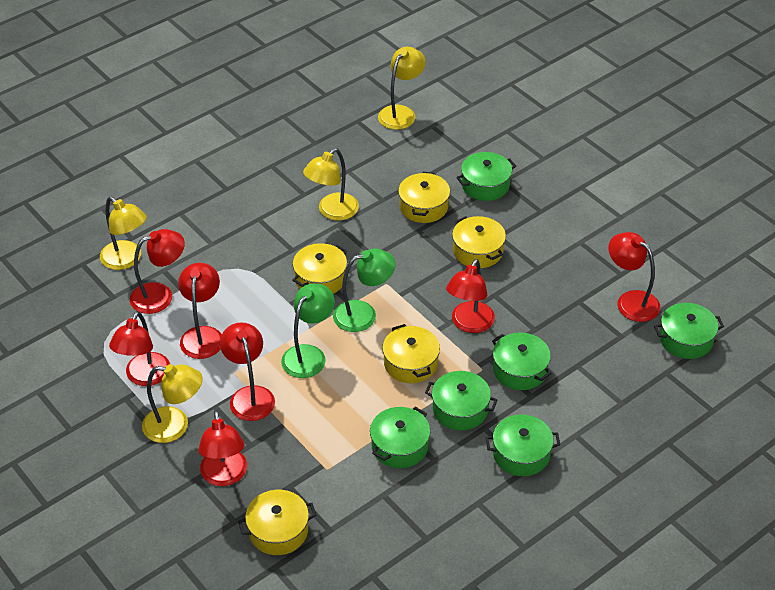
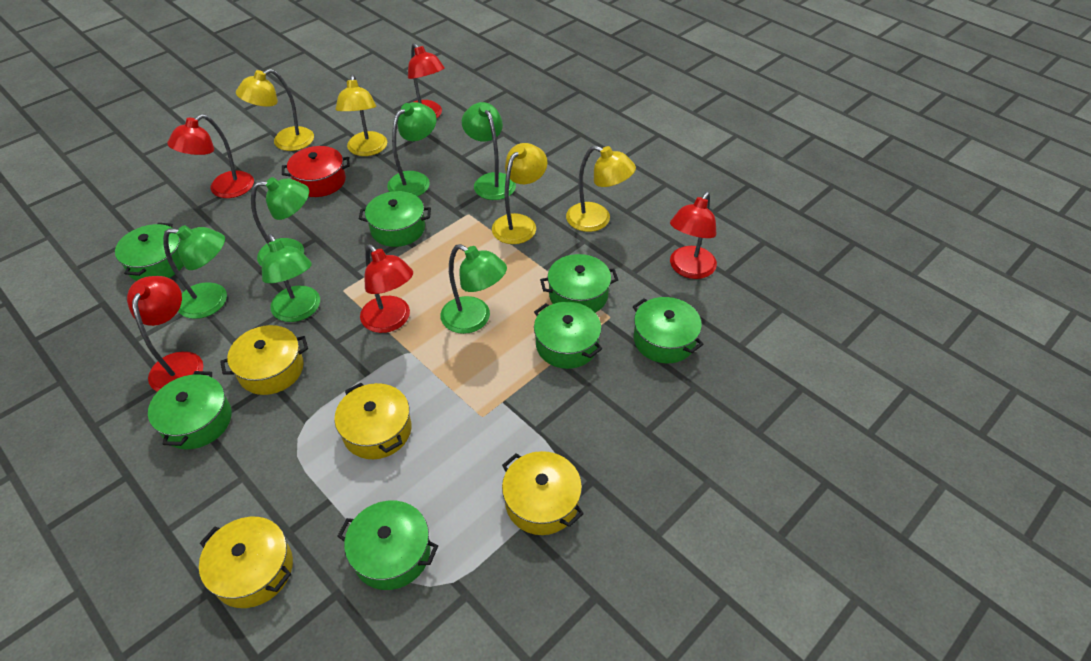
green lamp: [281,284,335,378] [333,248,396,332] = 2 -> [163,225,227,319] [251,177,309,266] [262,234,320,322] [387,102,437,196] [440,244,507,334] [462,102,516,200] = 6
green pot: [370,407,430,468] [425,371,498,430] [456,152,516,201] [485,415,560,476] [492,333,552,390] [654,303,724,359] = 6 -> [115,223,184,281] [148,371,232,449] [337,501,438,590] [359,191,431,247] [534,302,602,369] [540,254,618,313] [633,297,703,363] = 7
red lamp: [109,311,170,386] [130,229,185,314] [178,263,222,359] [198,410,247,486] [220,322,275,421] [446,259,495,333] [609,232,660,322] = 7 -> [127,276,203,392] [167,114,254,198] [360,244,413,333] [408,43,445,119] [670,192,717,279] = 5
red pot: none = 0 -> [282,146,350,197] = 1
yellow pot: [238,490,316,555] [292,243,347,294] [382,324,440,383] [398,172,450,223] [452,216,506,268] = 5 -> [199,517,293,608] [220,325,308,395] [335,383,411,459] [502,451,584,535] = 4

